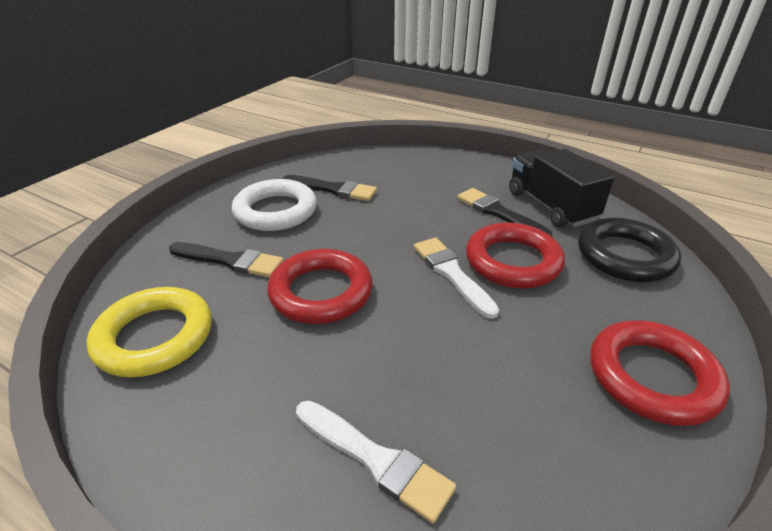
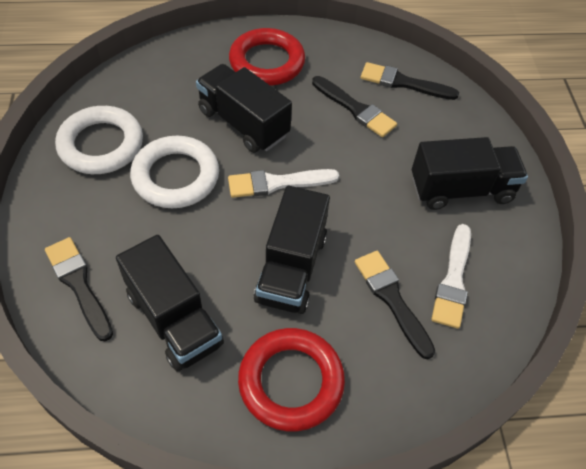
black brush: [169,242,284,277] [283,175,377,201] [457,188,552,236] = 3 -> [45,237,113,341] [312,76,397,137] [355,251,435,359] [361,62,459,100] = 4
black ring: [578,218,681,282] = 1 -> none = 0
black truck: [509,149,614,228] = 1 -> [116,235,224,372] [196,64,292,153] [254,186,330,314] [412,137,528,210] = 4
red ring: [267,249,373,324] [466,222,565,289] [590,320,730,426] = 3 -> [229,28,305,86] [238,328,345,431] = 2
white ring: [232,179,317,231] = 1 -> [55,106,143,174] [130,136,219,208] = 2
yellow ring: [87,287,212,377] = 1 -> none = 0

